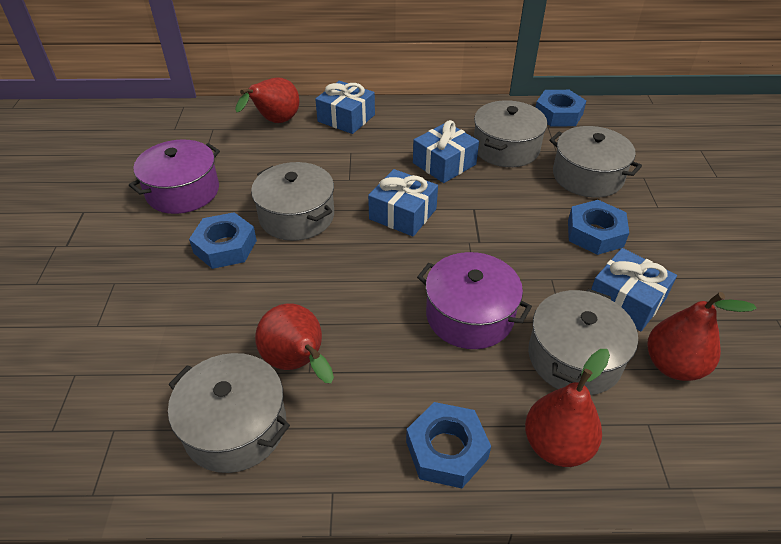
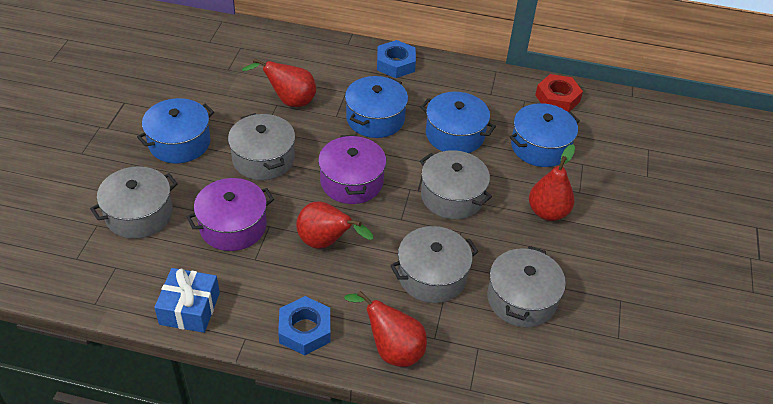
blue gift: [315,81,375,134] [368,169,438,237] [413,120,479,183] [591,248,677,331] = 4 -> [154,268,220,333] = 1
blue nut: [189,212,257,269] [406,402,491,488] [536,90,586,127] [568,200,629,255] = 4 -> [278,296,330,355] [377,40,416,78] = 2
blue pot: none = 0 -> [137,98,214,163] [345,76,408,138] [420,92,496,153] [509,103,580,167] = 4
red nut: none = 0 -> [535,74,583,112] = 1

